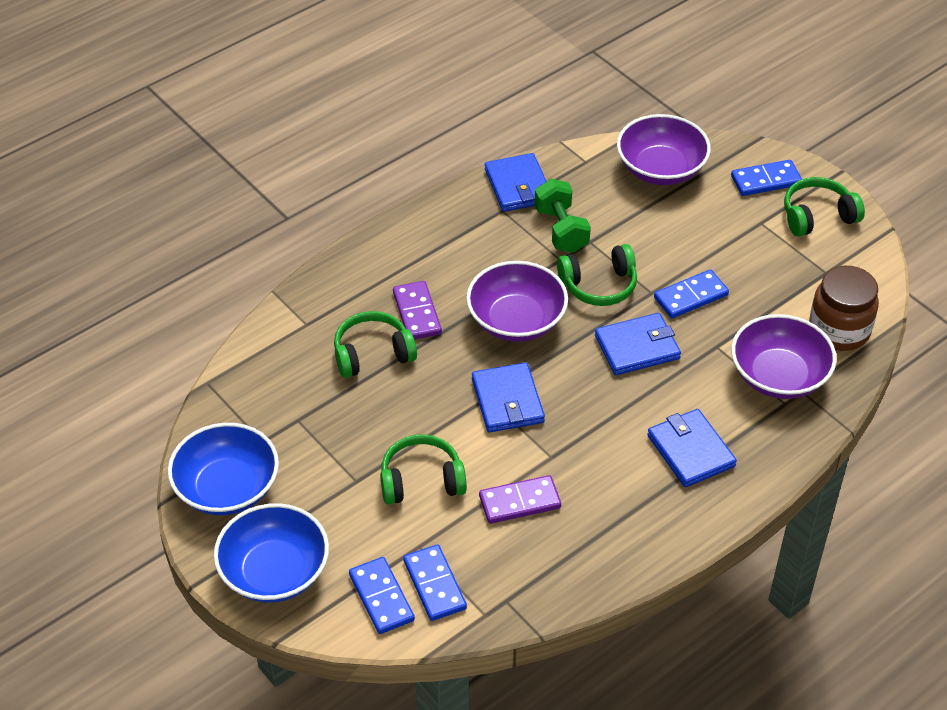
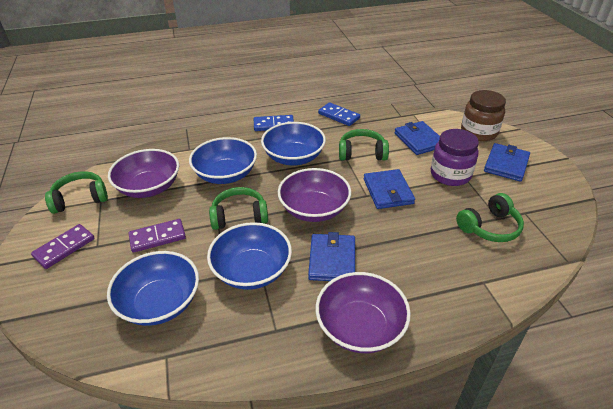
blue bowl: [168,423,279,515] [214,503,329,603] = 2 -> [107,251,199,326] [189,137,257,184] [207,222,292,290] [261,122,326,165] = 4
blue domino: [349,557,415,634] [403,544,467,621] [654,269,729,318] [731,160,802,196] = 4 -> [254,115,294,131] [318,102,360,126] = 2
green dumbbell: [534,179,591,253] = 1 -> none = 0
purple jar: none = 0 -> [431,129,479,186] = 1

